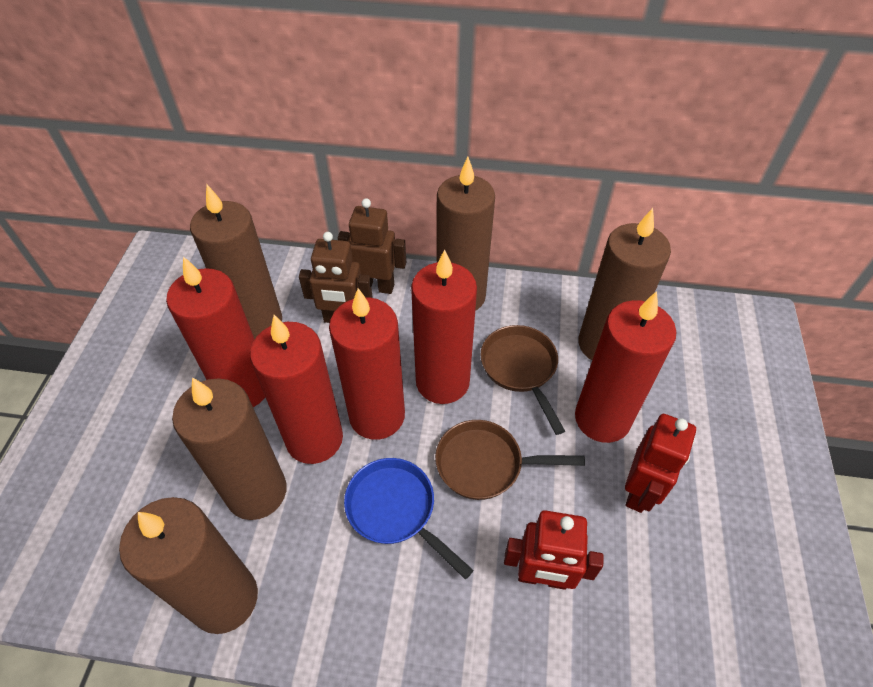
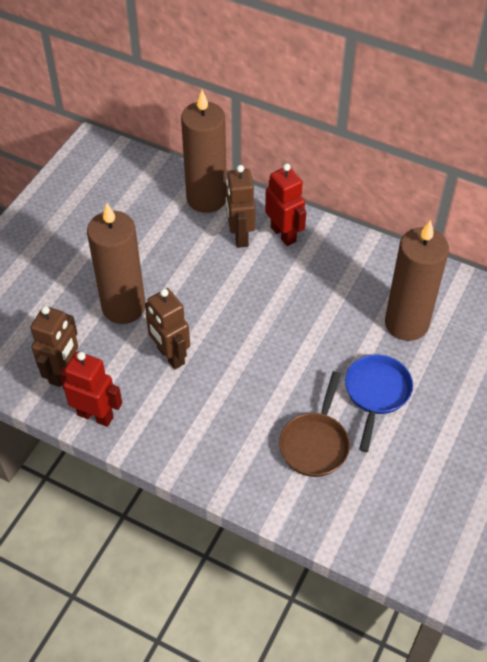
brown candle: [119,497,258,634] [172,377,287,520] [190,185,282,339] [437,157,495,311] [578,208,671,360] = 5 -> [87,203,145,324] [181,90,226,213] [385,220,449,341] = 3
brown pan: [435,420,585,500] [480,325,565,435] = 2 -> [279,371,350,477] = 1
brown robot: [299,232,373,323] [338,198,406,294] = 2 -> [30,306,78,387] [145,288,190,369] [226,165,256,248] = 3
red candle: [166,256,265,407] [250,315,343,464] [329,288,405,440] [411,250,477,404] [575,291,677,443] = 5 -> none = 0

